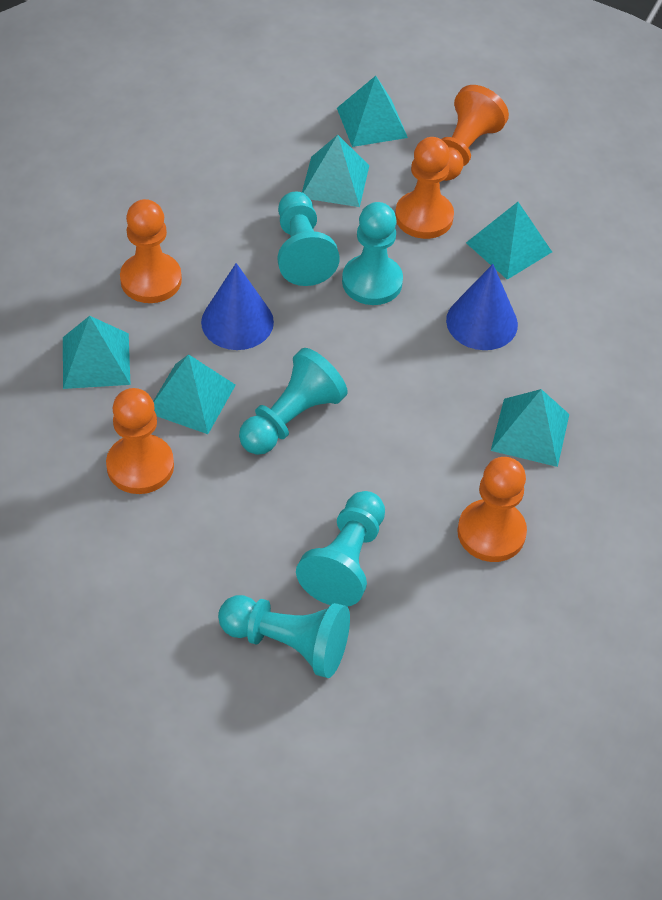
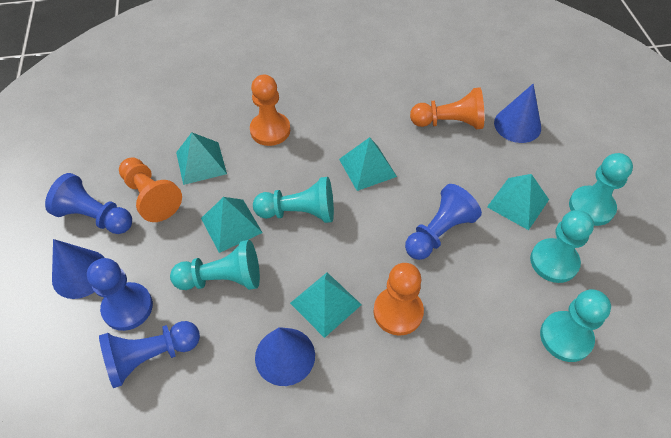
blue cone: [201,263,274,350] [446,264,518,350] = 2 -> [52,239,105,299] [255,327,315,386] [494,84,541,143] = 3
blue pawn: none = 0 -> [45,173,132,234] [87,258,153,331] [99,321,200,388] [405,184,482,260] = 4
orange pawn: [106,388,174,494] [120,199,182,303] [395,137,454,239] [441,85,509,181] [457,457,527,562] = 5 -> [119,157,182,222] [250,75,290,146] [374,263,424,336] [410,87,484,129] = 4
turquoise pyramid: [63,316,130,389] [153,354,236,434] [302,135,369,207] [337,76,408,147] [466,202,552,280] [491,389,569,467] = 6 -> [176,132,227,185] [201,197,263,253] [290,272,362,338] [339,137,397,191] [487,174,549,230] = 5

